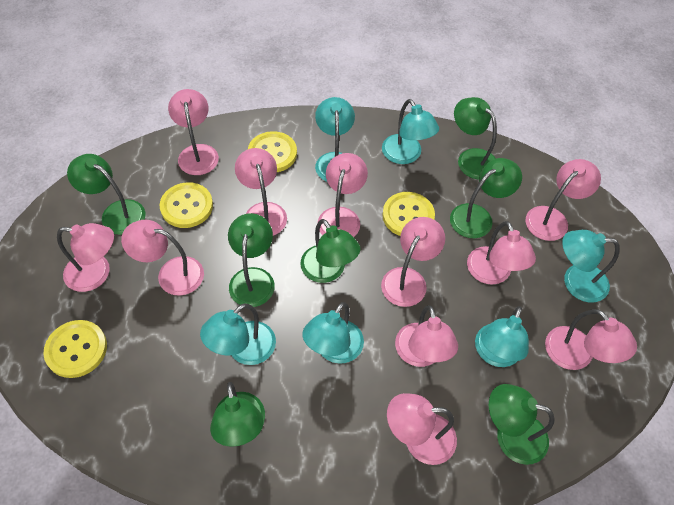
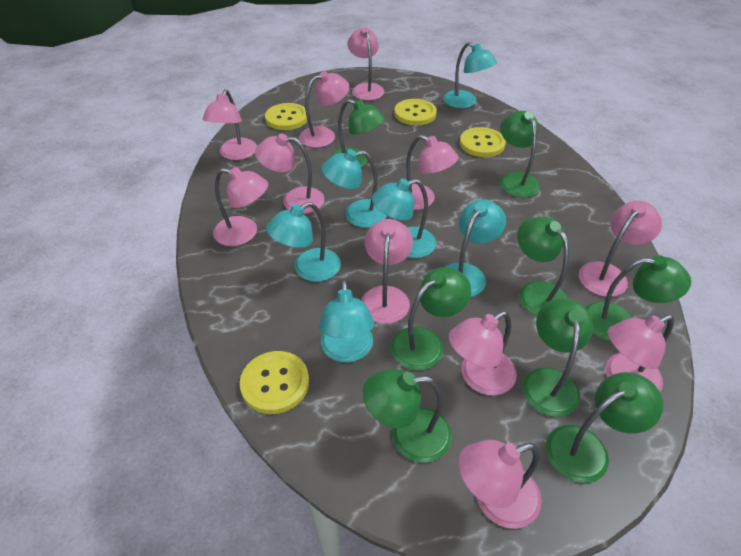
green lamp: [67,154,145,235] [210,382,265,447] [228,213,275,307] [300,219,360,283] [450,158,522,238] [454,97,497,179] [489,384,555,465] = 7 -> [330,99,385,168] [363,369,452,463] [391,267,471,370] [500,111,540,198] [517,217,569,316] [523,298,593,417] [546,372,663,483] [586,255,691,341] = 8

